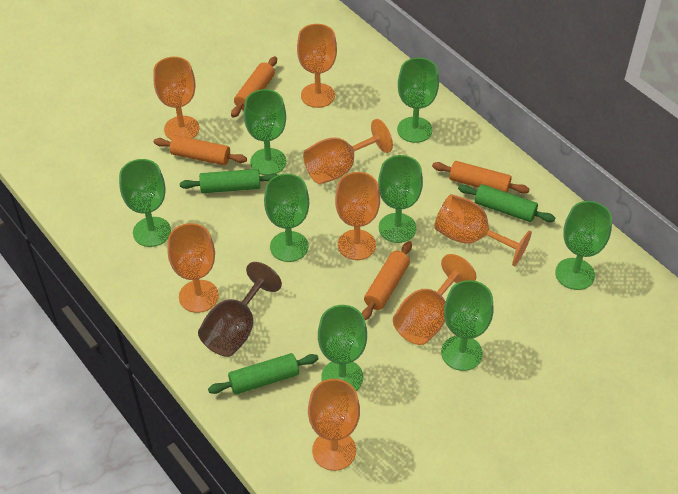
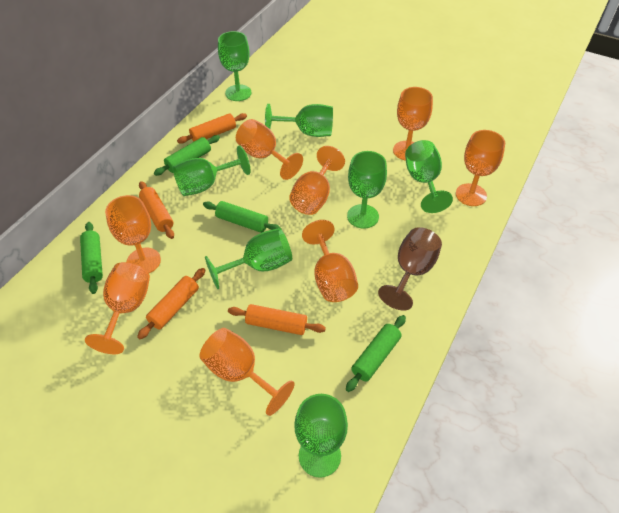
green goblet: [119,159,171,247] [244,89,286,175] [264,174,309,262] [318,305,367,391] [378,155,423,243] [397,58,439,143] [441,280,494,371] [555,201,612,290] = 8 -> [173,146,251,196] [205,228,292,289] [218,31,252,101] [265,104,333,137] [294,394,348,478] [347,151,387,229] [405,140,453,213] = 7
green rolling pin: [180,169,278,193] [208,353,319,394] [458,184,555,222] = 3 -> [80,222,103,294] [154,135,220,176] [203,201,282,233] [346,315,406,392] = 4

